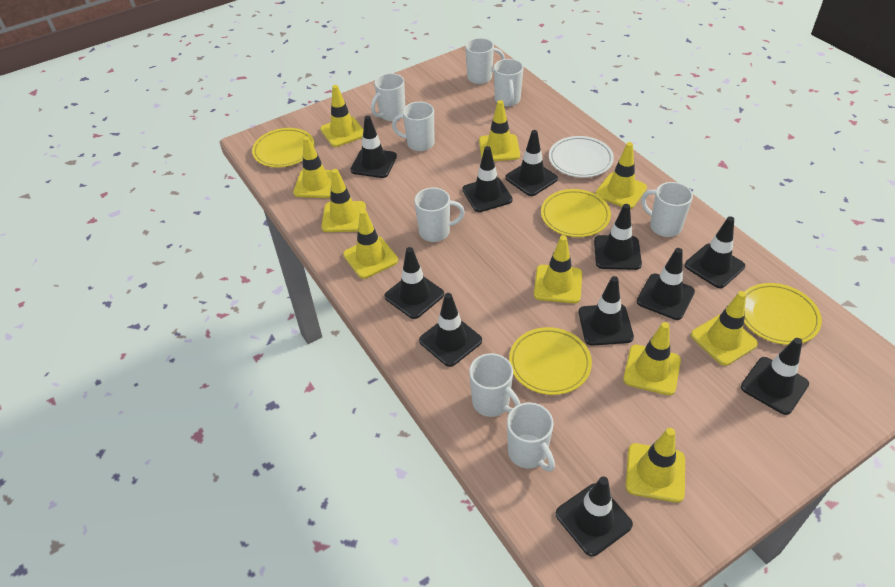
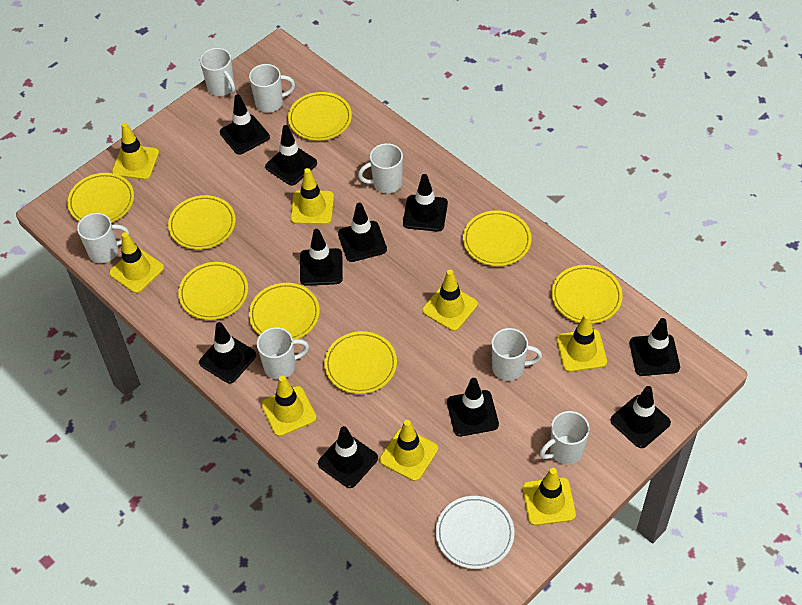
black traffic cone: [350,116,397,178] [384,247,444,319] [419,293,482,367] [462,146,513,212] [505,130,558,196] [556,477,633,557] [578,276,634,346] [594,204,642,270] [637,248,695,320] [685,216,745,288] [741,338,809,415] = 11 -> [199,322,256,383] [220,94,270,155] [265,125,317,186] [300,229,343,286] [318,426,378,488] [338,203,387,262] [403,174,448,232] [447,378,499,436] [610,386,671,448] [630,318,680,376] = 10
white mug: [371,73,405,121] [392,102,434,151] [414,187,465,242] [465,38,505,84] [469,353,521,417] [494,59,523,106] [507,403,555,472] [641,182,693,237] = 8 -> [77,213,129,263] [200,48,235,96] [249,64,295,113] [257,327,309,380] [358,143,403,193] [491,328,542,381] [540,411,590,465] = 7
yellow plate: [252,128,315,167] [509,327,592,395] [541,189,611,237] [744,283,822,345] = 4 -> [67,173,134,223] [168,195,236,250] [178,262,248,320] [249,283,320,339] [288,92,352,141] [324,331,397,394] [463,211,532,266] [552,265,623,324] = 8
yellow traffic cone: [293,136,332,198] [320,85,363,147] [321,169,366,232] [343,209,398,279] [479,100,520,161] [534,235,582,304] [595,142,647,209] [623,322,681,396] [626,428,685,503] [691,291,758,366] = 10 -> [109,232,164,293] [112,122,159,180] [261,376,317,436] [290,168,334,225] [380,420,438,481] [422,270,478,331] [522,468,576,526] [557,314,607,372] = 8

